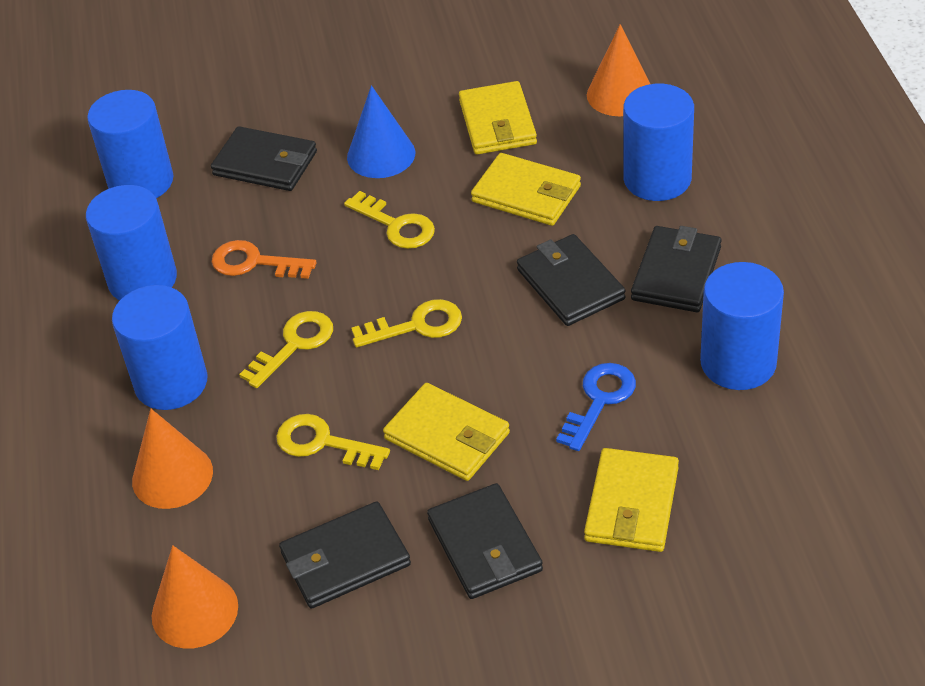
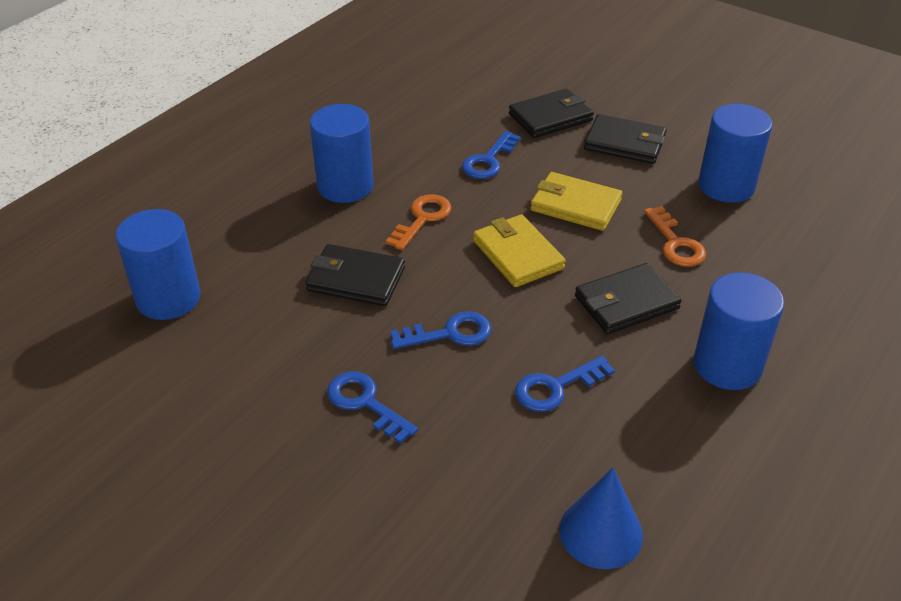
black wallet: [211,126,317,191] [279,501,411,609] [427,483,543,599] [517,234,626,326] [631,226,722,312] = 5 -> [305,244,405,306] [509,88,594,138] [575,263,682,334] [584,114,667,164] = 4
blue cylinder: [86,185,177,301] [87,90,174,198] [112,285,207,410] [623,84,694,201] [700,262,784,390] = 5 -> [115,209,200,320] [310,104,373,203] [694,272,784,390] [698,104,772,203] = 4
blue key: [556,363,636,451] = 1 -> [327,372,418,444] [390,311,491,349] [462,131,520,179] [515,356,615,412] = 4
orange cone: [132,409,213,509] [152,545,238,649] [587,24,650,116] = 3 -> none = 0
orange key: [212,240,317,279] = 1 -> [386,194,451,250] [644,206,706,267] = 2
yellow key: [239,311,333,388] [276,414,390,470] [344,191,435,249] [351,299,462,348] = 4 -> none = 0
yellow wallet: [383,383,510,481] [459,81,537,155] [471,153,581,226] [584,448,679,552] = 4 -> [473,214,566,287] [531,172,622,231] = 2

